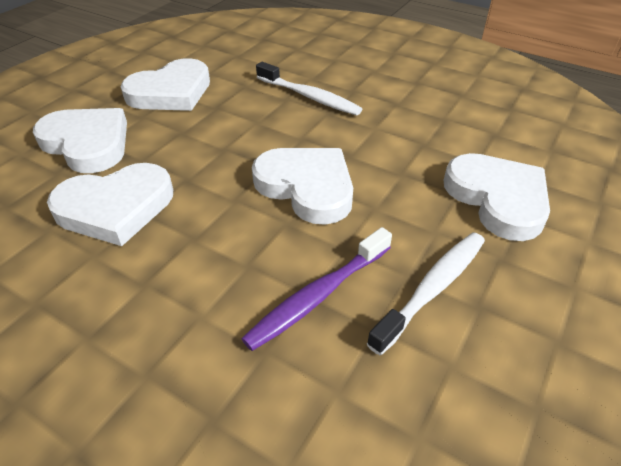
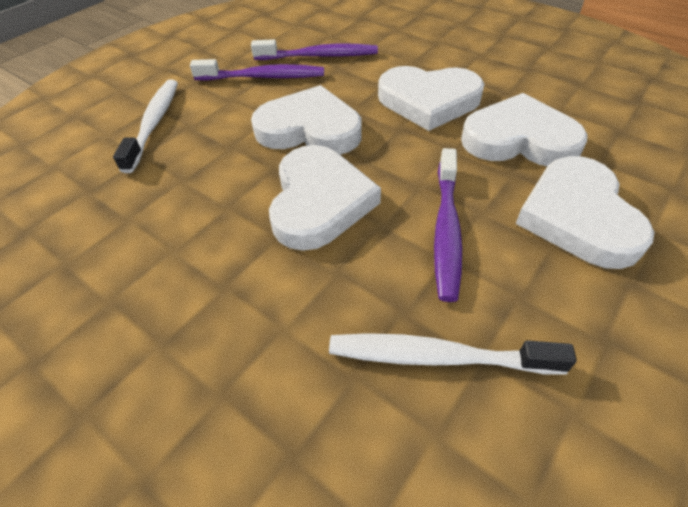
purple toothbrush: [241,227,392,351] = 1 -> [190,59,324,81] [251,39,378,60] [434,148,462,302] = 3

